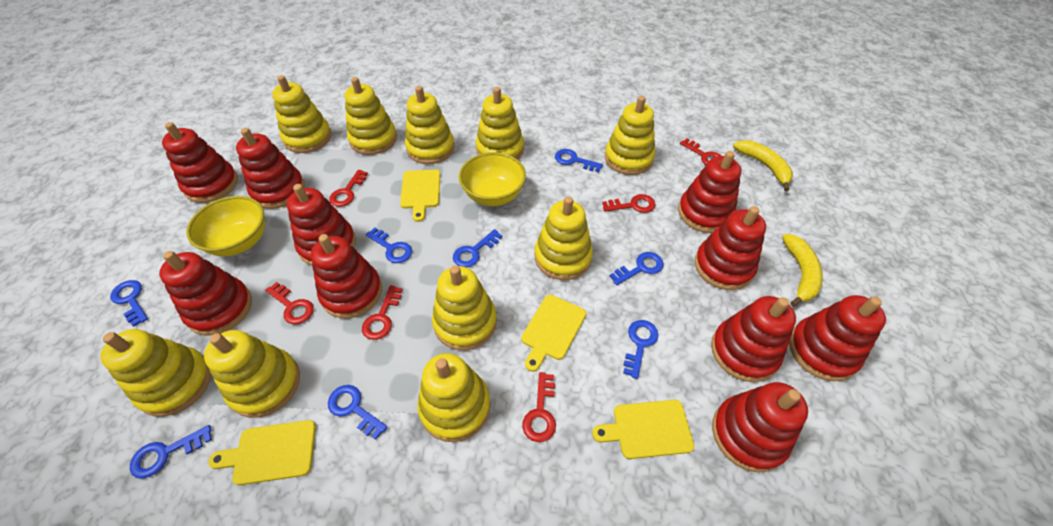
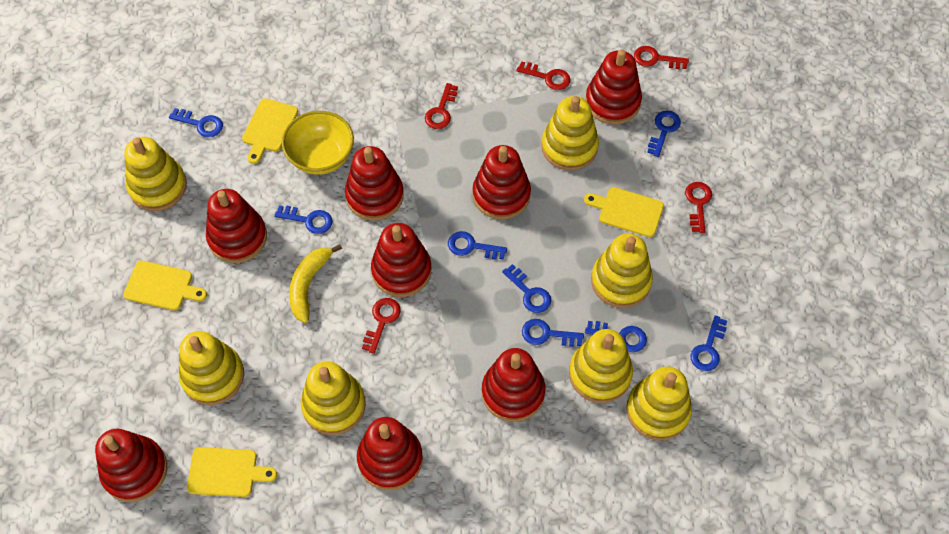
red key: [265,282,314,324] [329,170,368,207] [362,285,403,340] [522,372,556,442] [602,194,656,213] [680,138,722,165] = 6 -> [362,298,401,354] [425,83,458,129] [516,61,571,90] [634,46,689,69] [685,182,712,233] = 5
red stacking toy: [159,251,252,335] [162,122,238,203] [236,128,305,209] [287,184,356,266] [311,234,382,318] [678,151,741,233] [695,206,766,290] [711,296,796,382] [712,382,808,472] [789,295,886,381] = 10 -> [95,429,167,502] [206,189,267,263] [345,146,404,221] [357,417,423,491] [371,223,431,297] [473,145,531,220] [482,348,545,422] [585,49,642,125] = 8
yellow banana: [733,140,793,191] [782,234,823,307] = 2 -> [289,244,342,323] = 1
yellow bowl: [186,196,265,256] [459,152,526,206] = 2 -> [282,111,354,175] = 1
yellow stacking toy: [100,329,211,417] [204,330,300,418] [272,75,332,153] [345,77,397,155] [405,86,455,164] [418,353,491,442] [432,266,497,350] [476,87,524,160] [535,197,593,280] [605,96,655,175] = 10 -> [124,137,187,211] [179,331,244,405] [301,361,366,435] [541,96,599,170] [569,329,633,403] [591,234,653,308] [626,367,692,440] = 7

